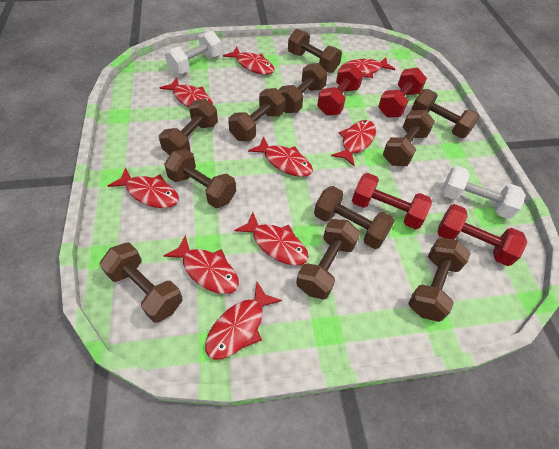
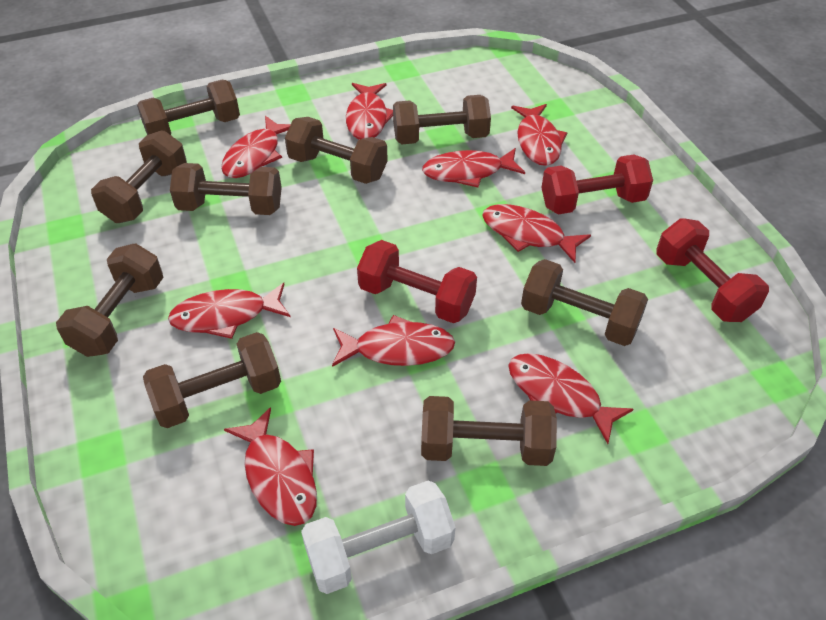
brown dumbbell: [99,242,183,323] [159,99,218,155] [164,149,236,208] [228,88,285,141] [278,63,328,113] [288,29,342,73] [296,219,360,300] [314,186,395,249] [383,110,435,166] [408,238,471,322] [411,89,480,138] = 11 -> [56,244,163,357] [91,130,187,223] [137,80,240,135] [143,332,281,428] [170,163,282,215] [285,117,388,184] [393,95,491,144] [421,396,557,466] [521,259,648,346] = 9
red dumbbell: [317,64,363,116] [352,173,432,229] [378,68,427,117] [437,204,528,266] = 4 -> [357,240,477,323] [541,155,653,214] [656,218,769,322] = 3
white dumbbell: [165,31,222,74] [442,166,526,219] = 2 -> [301,481,455,594] = 1

